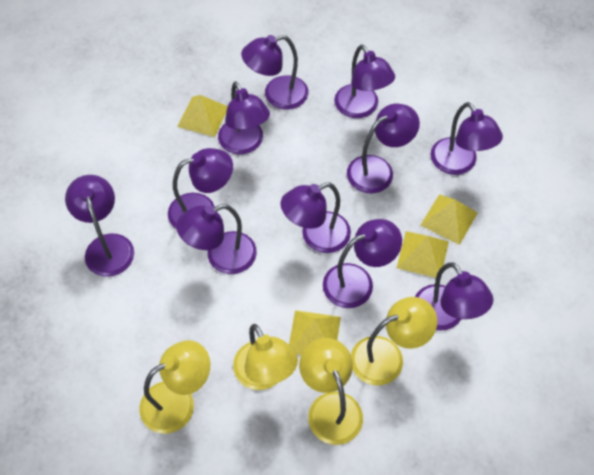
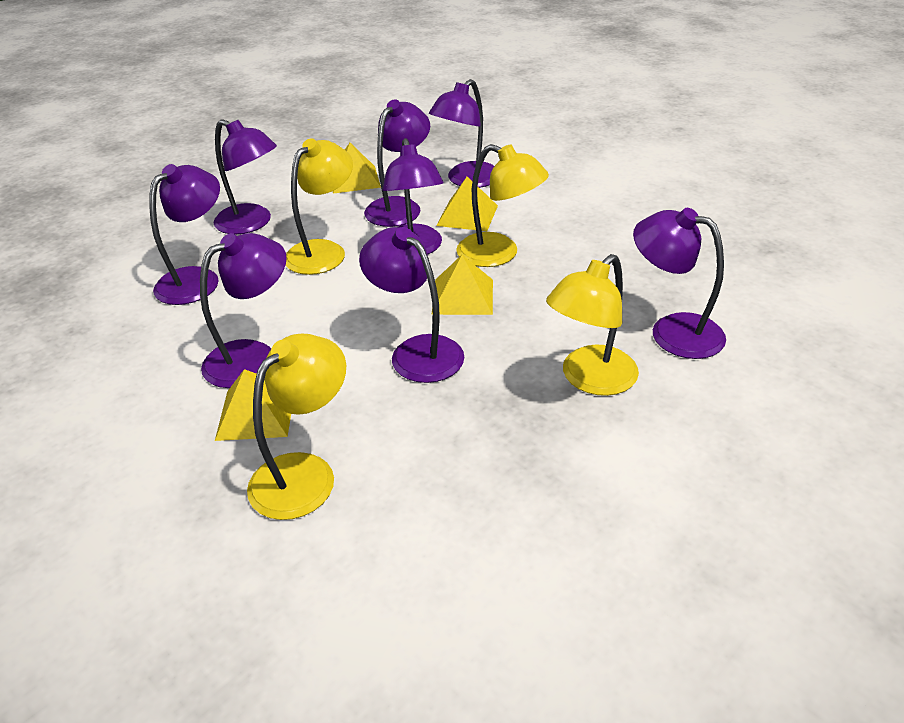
purple lamp: [65,175,134,277] [168,148,233,229] [176,204,257,274] [218,81,270,155] [241,35,308,109] [280,182,351,253] [323,219,402,308] [334,45,395,118] [347,104,420,193] [415,262,493,331] [431,102,503,175] = 11 -> [149,164,220,305] [200,233,287,388] [214,119,277,235] [359,227,465,383] [364,99,430,227] [382,138,444,254] [429,79,494,188] [633,208,726,359] = 8

